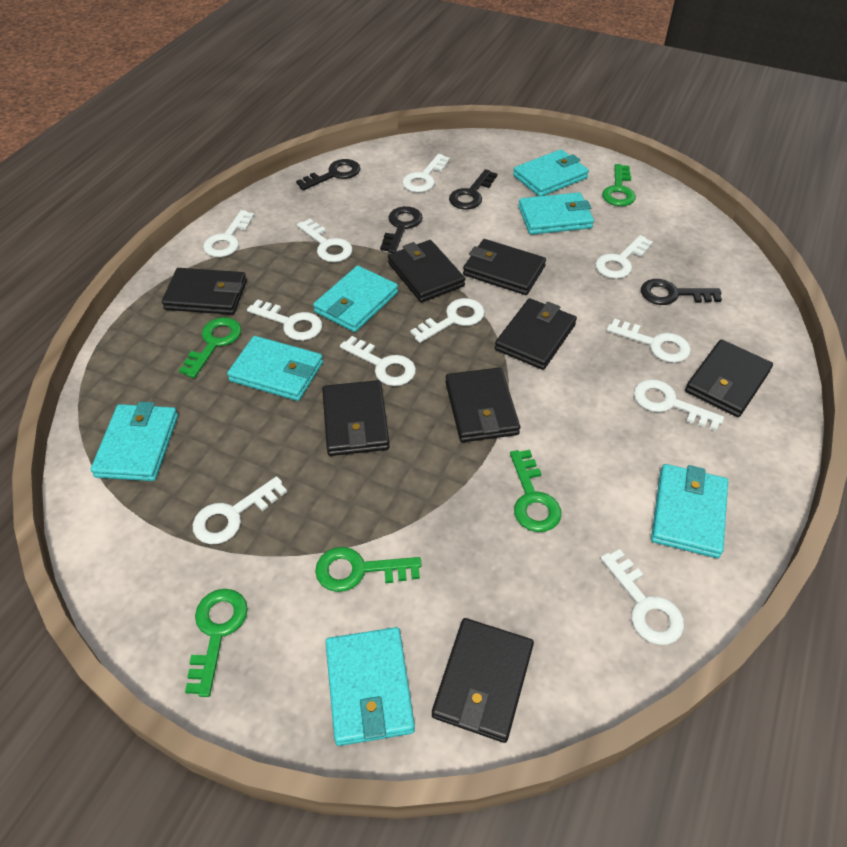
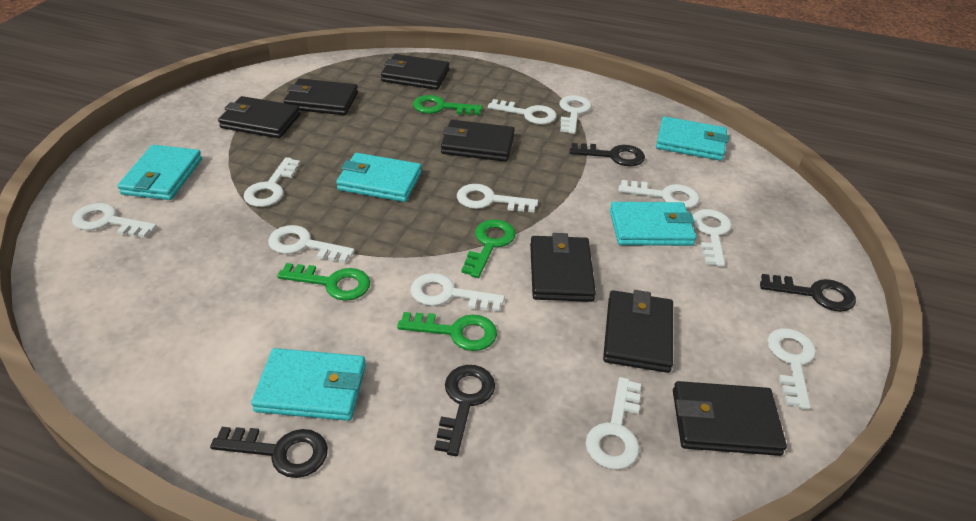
black wallet: [162,268,247,315] [322,380,390,456] [388,240,465,302] [432,618,534,743] [445,367,520,442] [463,239,546,295] [495,298,577,370] [685,339,773,417] = 8 -> [218,96,300,138] [284,78,358,115] [381,54,449,90] [441,120,515,162] [530,233,596,302] [603,290,673,373] [673,381,787,456] = 7
green key: [179,317,241,378] [185,589,248,697] [315,547,422,592] [510,450,561,532] [602,164,636,206] = 5 -> [277,263,370,301] [397,312,497,351] [413,95,483,115] [461,219,516,278] = 4
turquoise wallet: [90,402,178,481] [227,336,323,401] [313,266,398,332] [326,627,415,746] [513,149,589,196] [518,192,594,235] [651,464,728,558] = 7 -> [117,145,202,200] [251,348,366,421] [336,153,422,202] [610,202,696,246] [656,116,729,161] = 5

